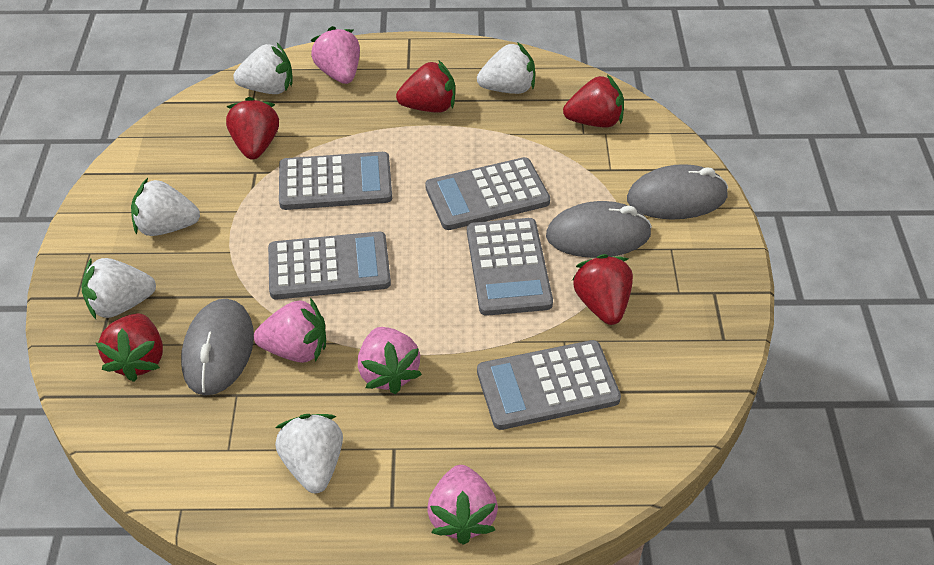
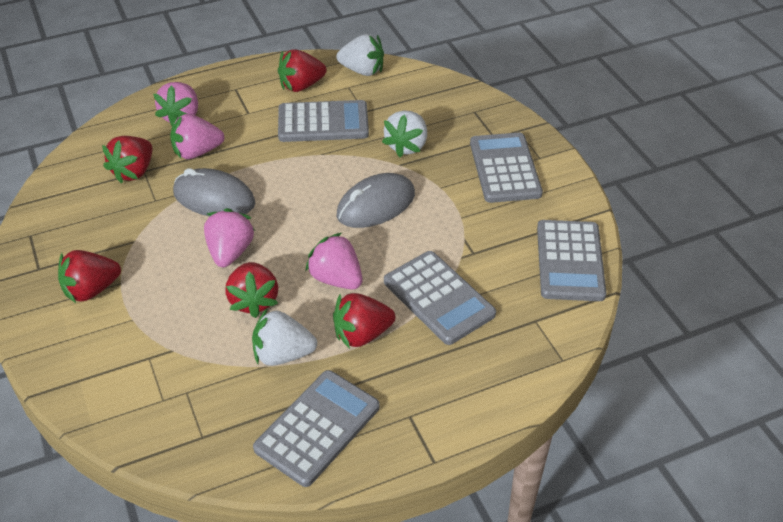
grey mouse: [181,299,254,395] [546,201,652,258] [627,164,728,220] = 3 -> [173,168,255,216] [337,173,415,228] = 2
white strawberry: [82,258,156,319] [131,178,200,236] [233,43,292,94] [275,414,343,493] [477,42,535,94] = 5 -> [252,309,317,366] [336,34,384,76] [382,111,427,157] = 3

